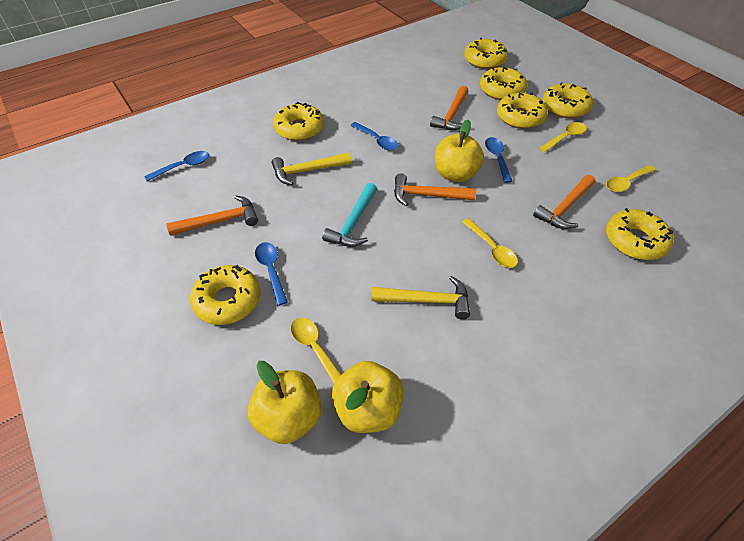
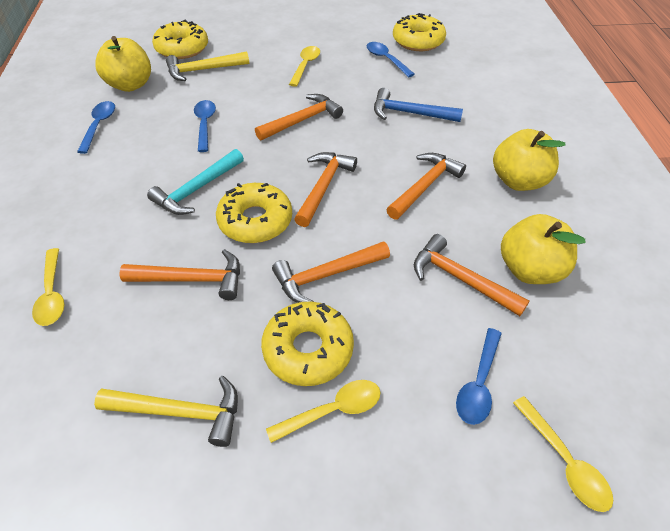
blue hammer: none = 0 -> [374,88,463,122] = 1
orange hammer: [166,195,258,236] [394,173,476,206] [430,86,468,130] [533,175,595,229] = 4 -> [120,249,240,300] [255,94,343,141] [272,241,390,303] [294,152,357,227] [386,153,466,220] [414,234,530,316] = 6
yellow donut: [190,265,260,325] [273,102,324,141] [464,38,508,69] [480,67,527,100] [497,93,548,129] [542,82,593,118] [606,208,674,260] = 7 -> [152,20,208,59] [216,183,292,243] [261,302,354,386] [393,13,446,51] = 4

